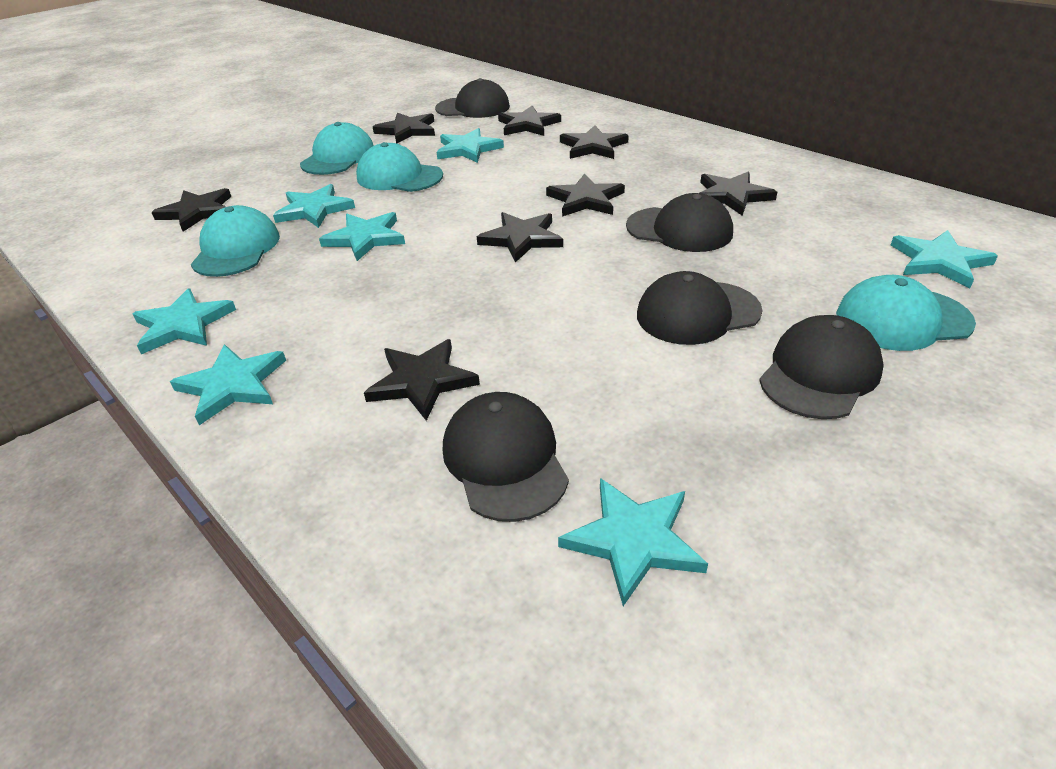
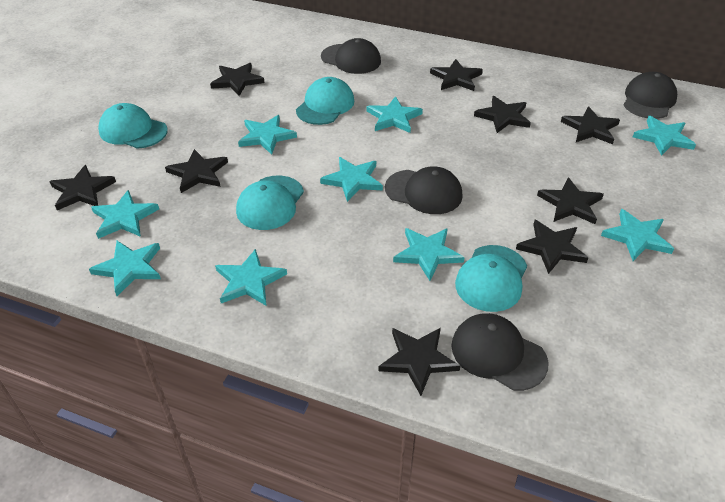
black cap: [435,78,510,118] [443,392,569,522] [626,193,733,252] [637,271,762,345] [759,315,884,419] = 5 -> [321,38,381,74] [385,166,463,214] [451,313,548,391] [624,72,677,119] = 4
black star: [151,188,232,232] [364,339,480,421] [373,112,435,143] [477,212,563,262] [498,106,561,136] [546,174,625,217] [560,125,629,159] [700,171,777,216] = 8 -> [49,165,116,210] [165,149,228,193] [210,63,264,96] [378,328,460,396] [430,59,483,91] [474,96,531,133] [516,220,588,274] [537,177,604,224] [561,106,620,144] = 9
turquoise star: [133,288,236,354] [170,344,286,425] [273,184,355,228] [319,212,405,261] [437,128,504,163] [558,478,708,606] [891,230,998,289] = 7 -> [89,241,161,296] [91,190,159,239] [215,249,287,306] [238,115,297,155] [320,157,383,202] [367,96,423,133] [393,228,465,281] [601,209,674,261] [633,116,696,156] = 9

